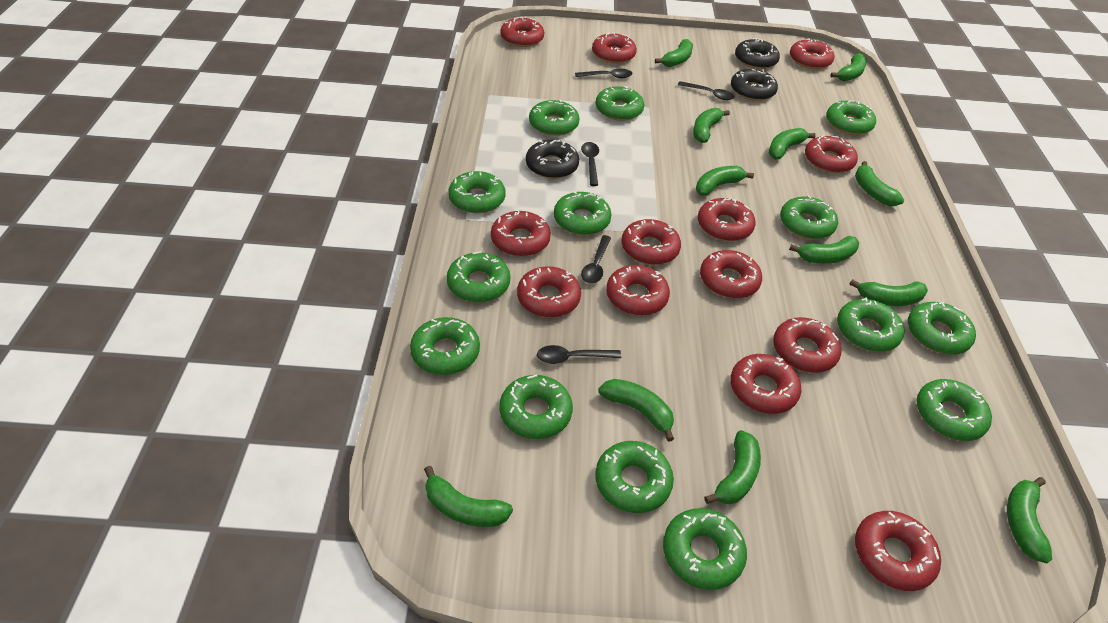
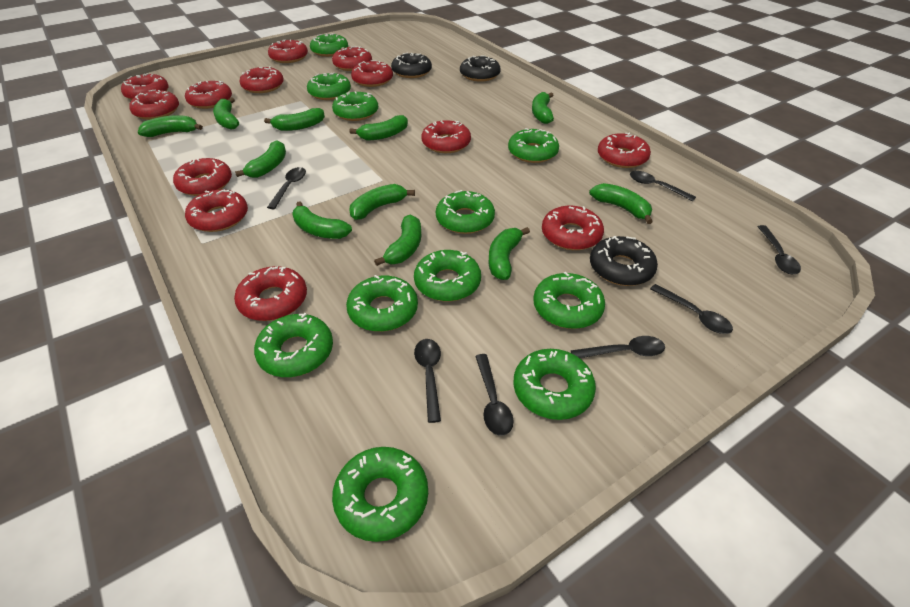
black spoon: [537,345,621,364] [575,68,632,78] [581,142,599,186] [581,235,611,284] [678,81,735,100] = 5 -> [267,167,306,209] [414,339,441,423] [475,354,514,436] [570,336,665,358] [630,171,696,201] [650,284,733,334] [758,225,801,274] = 7
green banana: [424,466,513,527] [598,379,674,442] [655,39,693,67] [693,108,730,143] [696,166,754,196] [704,430,761,504] [769,128,816,160] [789,236,859,264] [831,53,867,81] [849,279,928,306] [855,161,904,206] [1007,477,1052,563] = 12 -> [138,115,203,137] [213,97,239,130] [235,140,286,178] [264,108,325,131] [292,201,352,239] [349,184,415,220] [350,115,408,140] [374,215,421,266] [489,227,530,280] [532,92,554,124] [589,183,653,224] = 11
green donut: [410,317,480,375] [447,251,510,302] [448,171,506,213] [499,374,573,439] [529,100,579,136] [554,191,612,235] [595,86,644,121] [595,441,674,513] [663,508,747,590] [780,195,838,239] [826,100,876,135] [837,298,904,352] [908,302,976,354] [916,379,992,441] = 14 -> [254,313,333,377] [307,73,351,100] [310,33,348,57] [332,91,378,121] [332,447,428,542] [346,275,418,332] [414,250,481,301] [436,190,495,234] [508,128,559,163] [513,349,596,420] [533,272,605,329] = 11

